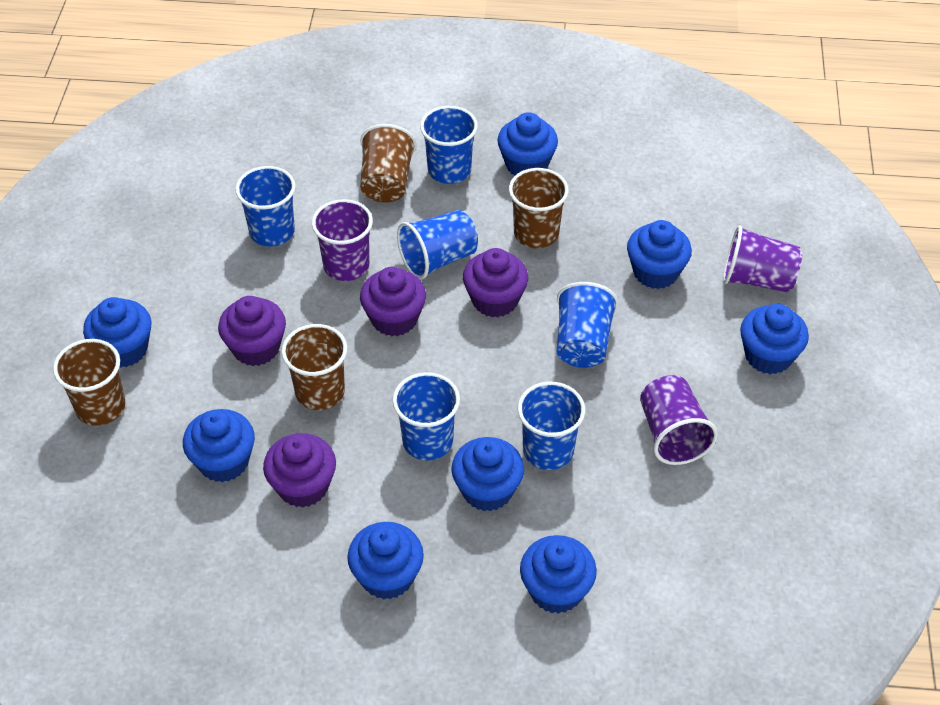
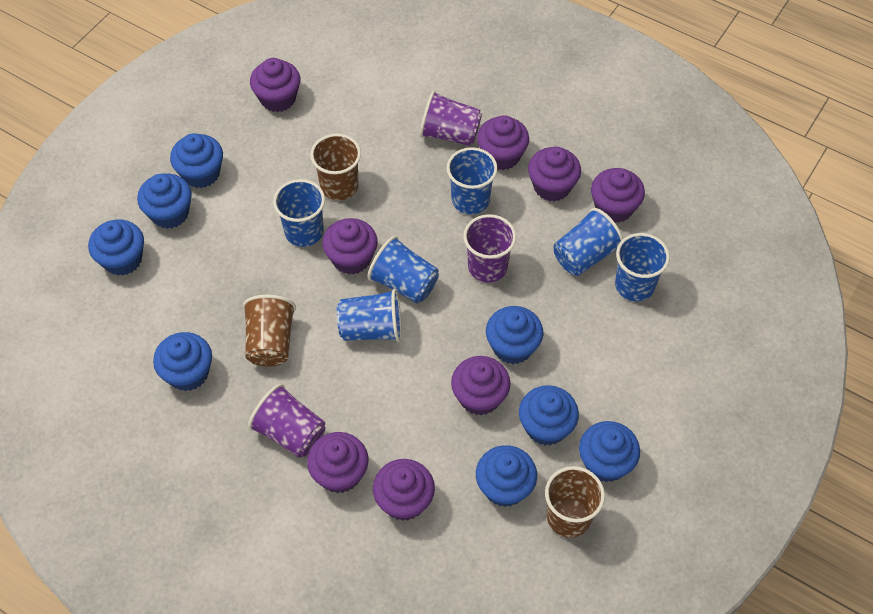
brown cup: [53,339,126,426] [281,324,347,410] [360,124,417,203] [509,168,569,248] = 4 -> [243,295,296,367] [310,134,361,200] [545,466,605,538] = 3
purple cupcake: [218,296,286,366] [263,433,336,508] [360,267,426,336] [463,248,528,317] = 4 -> [250,58,300,112] [307,432,369,493] [322,218,378,275] [373,459,435,521] [451,356,510,416] [477,115,529,170] [528,147,581,201] [591,168,645,223] = 8

